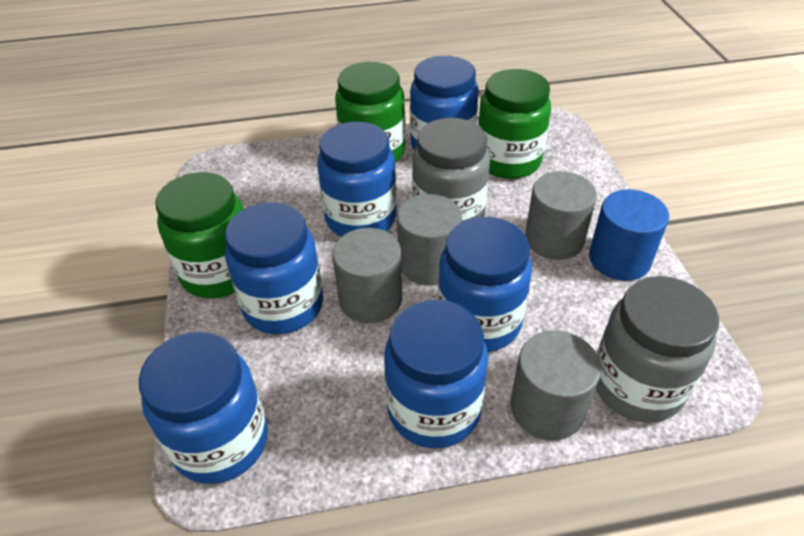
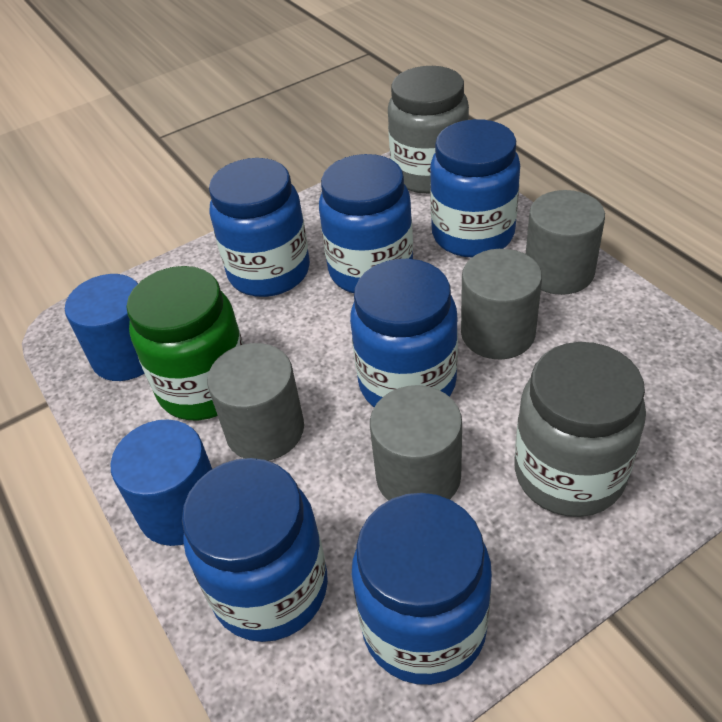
blue cylinder: [589,189,669,281] = 1 -> [65,274,145,381] [110,419,212,546] = 2
green jar: [155,172,244,299] [335,62,405,163] [478,69,551,179] = 3 -> [126,266,244,420] = 1

